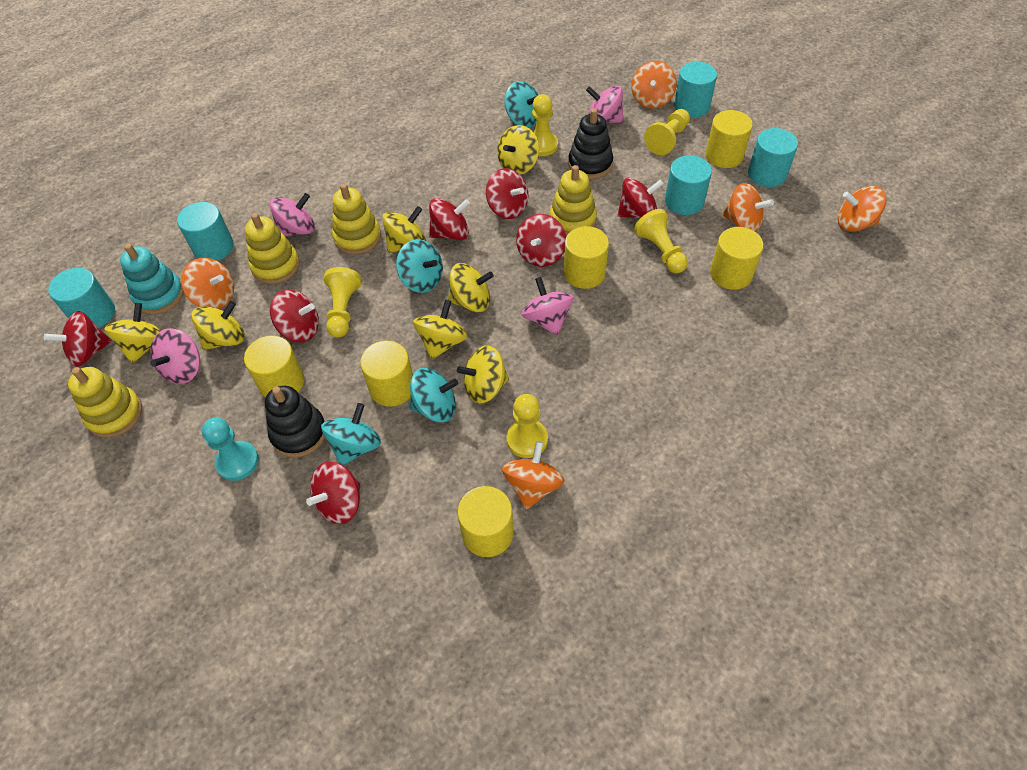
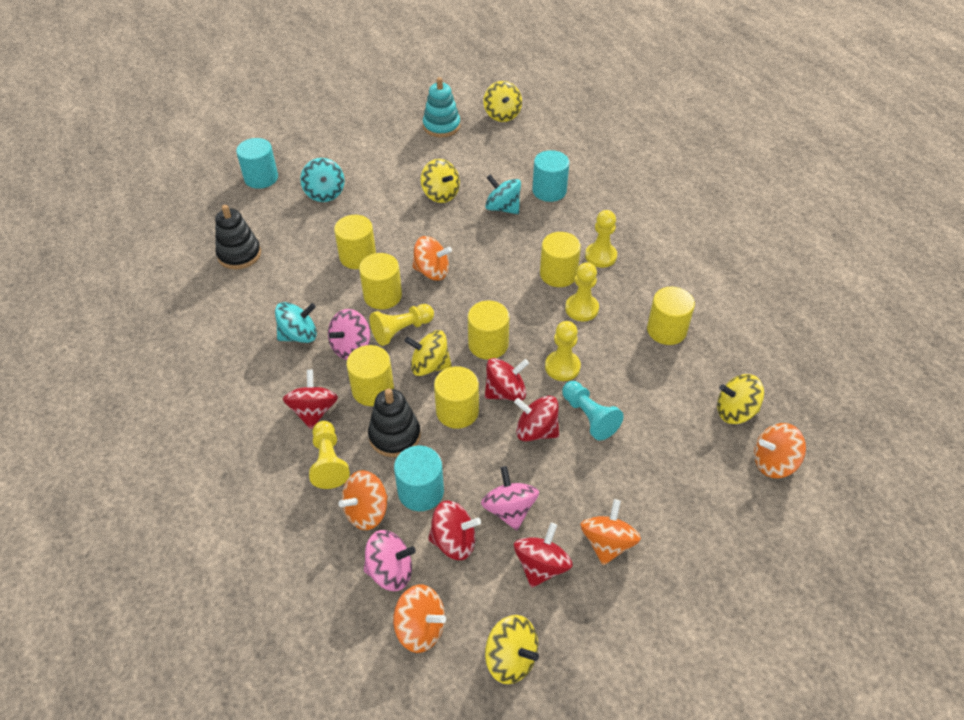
pink spinning top: [150,328,200,384] [270,193,315,236] [521,277,574,336] [586,85,623,123] = 4 -> [328,309,370,360] [364,530,416,591] [481,466,539,530] = 3
red spinning top: [44,311,112,367] [270,290,319,342] [306,462,361,524] [429,198,470,240] [486,168,529,219] [516,214,566,267] [618,178,664,218] = 7 -> [283,370,338,429] [428,500,481,560] [485,358,529,401] [514,396,559,441] [514,523,573,588] = 5
turquoise cylinder: [48,268,115,328] [177,202,234,261] [665,155,712,215] [674,62,717,118] [748,128,798,187] = 5 -> [236,138,278,189] [394,445,444,511] [532,150,569,202] = 3
turquoise spinning top: [321,403,381,465] [396,239,443,293] [410,368,458,422] [504,81,538,128] = 4 -> [275,302,317,343] [300,158,345,202] [485,174,521,214] = 3
yellow cylinder: [244,335,304,398] [360,341,413,407] [457,486,514,557] [564,226,609,289] [706,110,753,168] [710,227,763,290] = 6 -> [334,215,376,269] [346,345,394,406] [359,253,402,309] [434,366,479,429] [468,300,510,360] [540,232,581,287] [647,287,695,345] = 7
yellow spinning top: [104,303,161,363] [191,301,245,350] [382,206,426,253] [413,299,467,359] [448,263,494,312] [457,345,509,404] [497,125,539,174] = 7 -> [405,330,452,376] [421,159,460,203] [483,81,522,122] [485,615,539,684] [717,374,764,424] = 5
yellow stacking toy: [68,367,142,438] [245,213,300,284] [332,184,381,254] [550,165,597,236] = 4 -> none = 0

